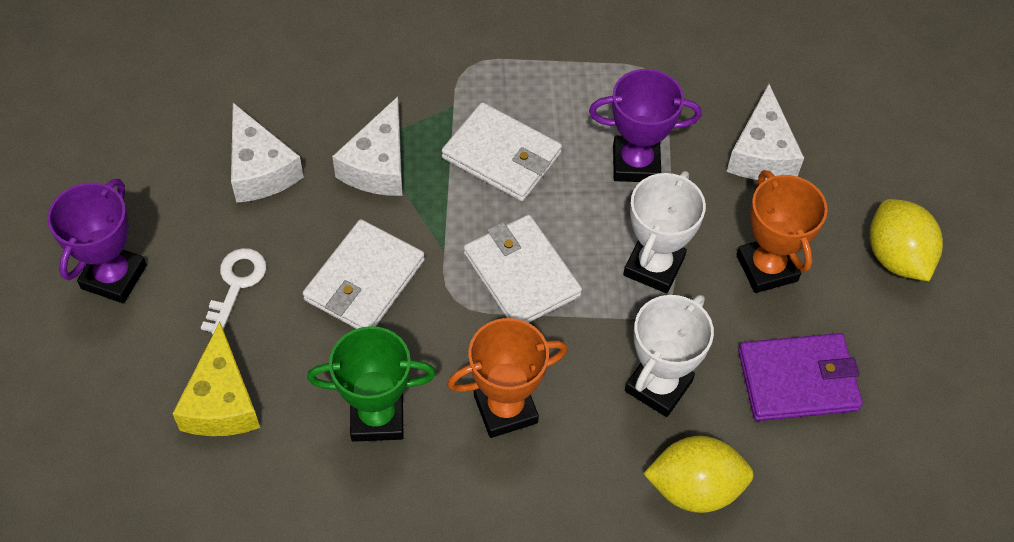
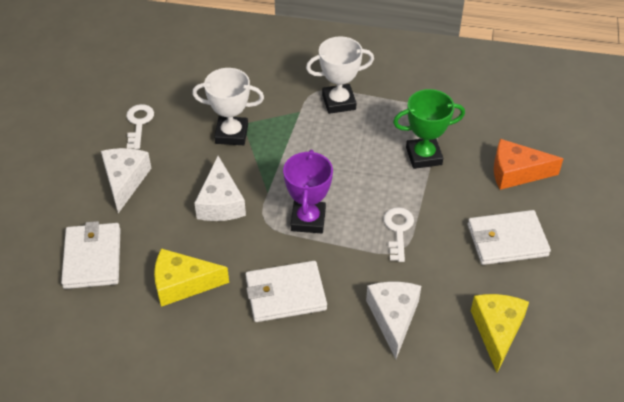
orange cheese: none = 0 -> [494,139,563,190] = 1
orange trophy: [447,318,568,438] [736,170,828,293] = 2 -> none = 0
purple trophy: [47,179,147,303] [589,69,702,182] = 2 -> [283,150,333,233] = 1
purple wallet: [738,333,863,421] = 1 -> none = 0
white key: [201,248,266,334] = 1 -> [126,104,154,149] [384,207,414,262] = 2
yellow cheese: [172,322,260,436] = 1 -> [154,248,229,307] [471,294,529,373] = 2
yellow lemon: [644,436,754,513] [870,199,943,281] = 2 -> none = 0

